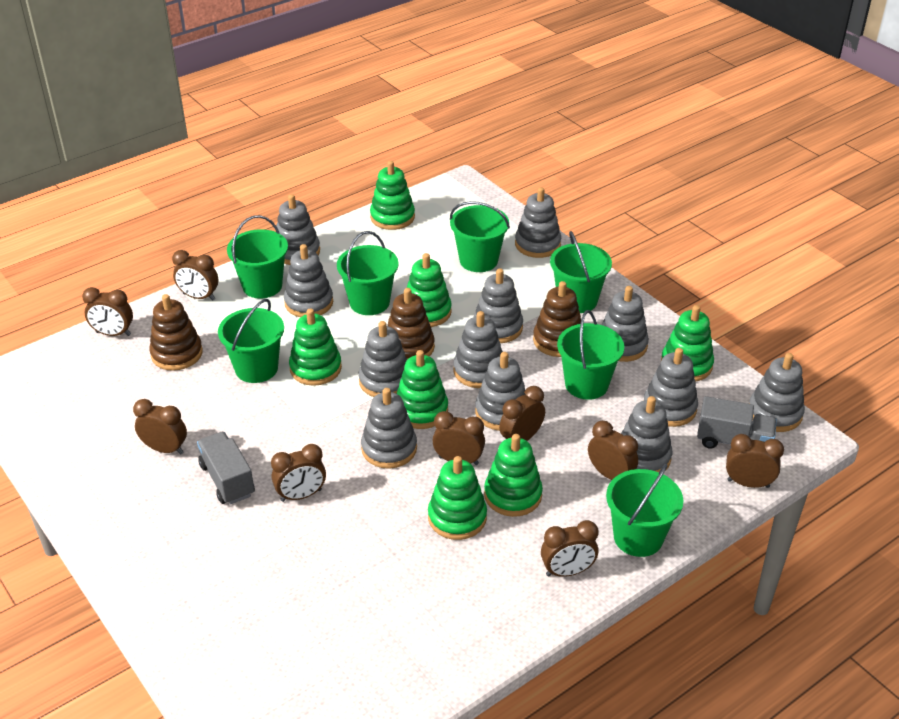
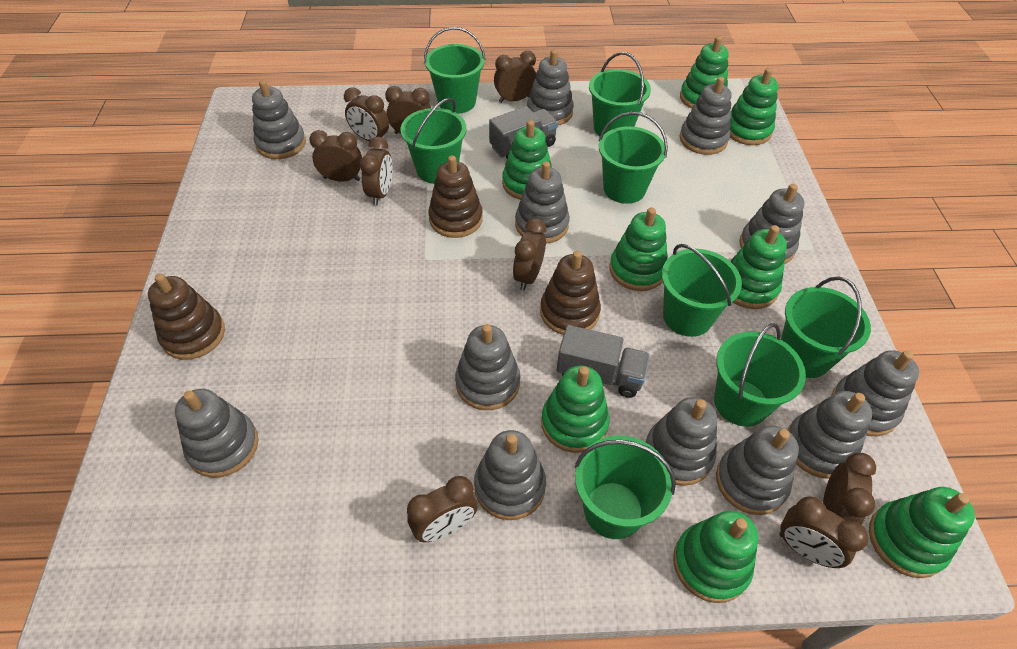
green bucket: [218,299,284,383] [227,215,288,299] [337,231,399,315] [450,201,510,272] [550,231,612,313] [557,310,624,400] [606,464,683,557] = 7 -> [401,98,467,184] [424,27,485,114] [574,436,676,539] [589,52,651,136] [599,112,668,204] [662,244,742,337] [714,323,806,427] [781,277,871,378] = 8
green stacking toy: [289,308,342,386] [370,161,415,230] [397,350,448,429] [407,253,452,327] [428,456,487,540] [484,434,543,517] [661,305,714,382] = 7 -> [502,120,552,200] [541,365,610,453] [609,207,668,291] [673,511,758,603] [680,36,729,109] [730,68,778,145] [730,225,787,309] [869,487,975,578] = 8

